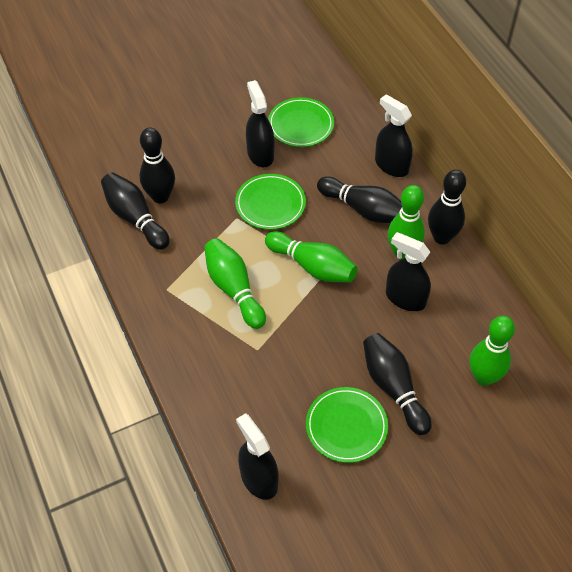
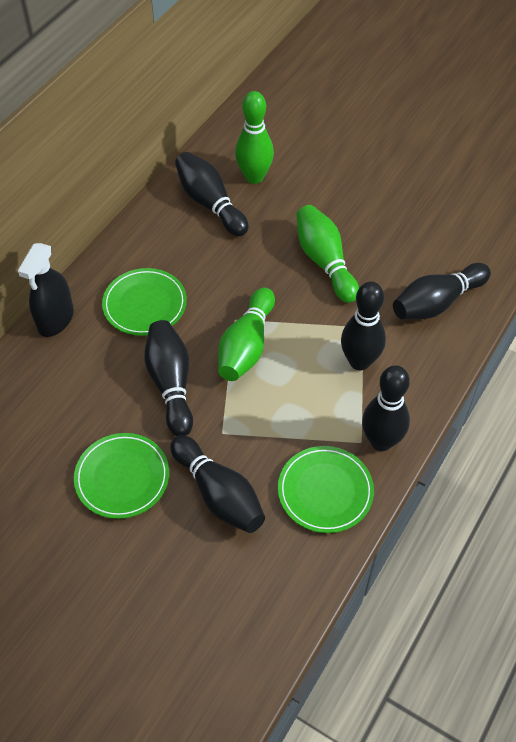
black bowling pin: [101,172,170,250] [140,128,175,203] [317,176,402,223] [363,333,432,435] [428,169,466,244] = 5 -> [144,320,193,436] [170,435,265,533] [175,152,249,236] [341,281,386,370] [362,365,410,451] [393,263,491,319] = 6
black spray bottle: [236,413,278,500] [246,80,274,167] [375,94,413,177] [386,232,431,311] = 4 -> [18,243,74,337] = 1
green bowling pin: [204,238,266,329] [265,231,358,283] [388,185,425,259] [470,316,515,386] = 4 -> [218,287,275,381] [235,91,274,184] [296,205,359,303] = 3

